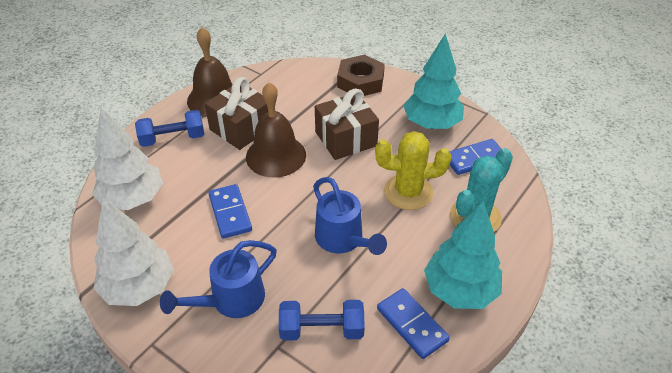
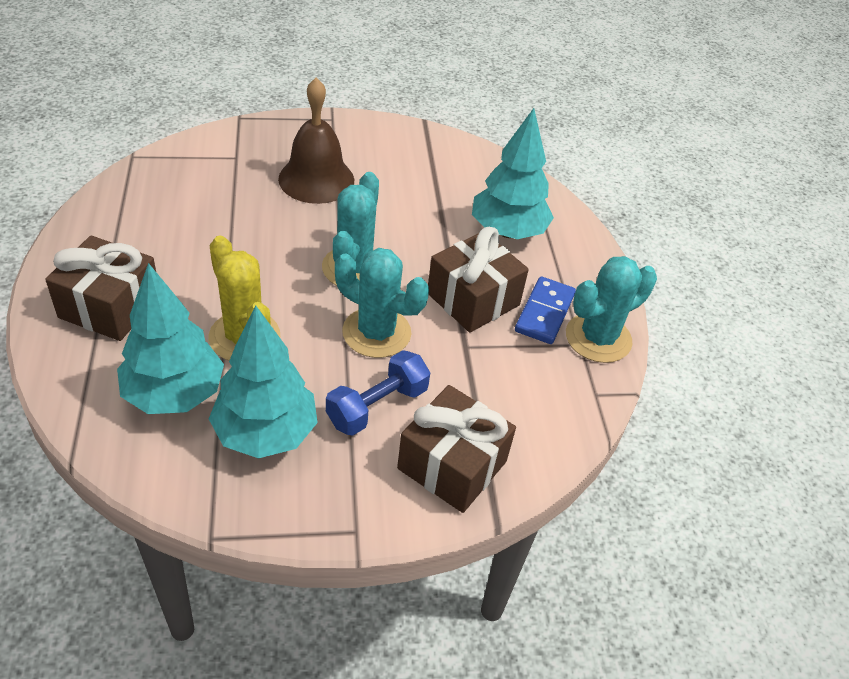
blue domino: [209,184,252,239] [377,288,450,359] [449,139,502,175] = 3 -> [515,276,576,344] = 1
blue dumbbell: [135,110,204,147] [279,300,365,341] = 2 -> [326,350,430,436] = 1
blue watering can: [160,240,277,318] [313,177,387,255] = 2 -> none = 0
brown bell: [187,27,232,117] [246,82,306,178] = 2 -> [278,78,354,204] = 1
brown gift: [205,77,268,150] [315,89,379,160] = 2 -> [45,235,156,341] [397,385,516,513] [428,227,529,333] = 3
brown nut: [337,55,385,96] = 1 -> none = 0
turquoise cactus: [450,148,513,232] = 1 -> [322,172,379,286] [335,248,429,358] [566,256,657,363] = 3
turquoise tree: [403,34,464,129] [424,201,502,309] = 2 -> [117,263,224,414] [209,306,318,459] [472,108,554,239] = 3
white tree: [92,108,163,210] [93,198,174,306] = 2 -> none = 0

